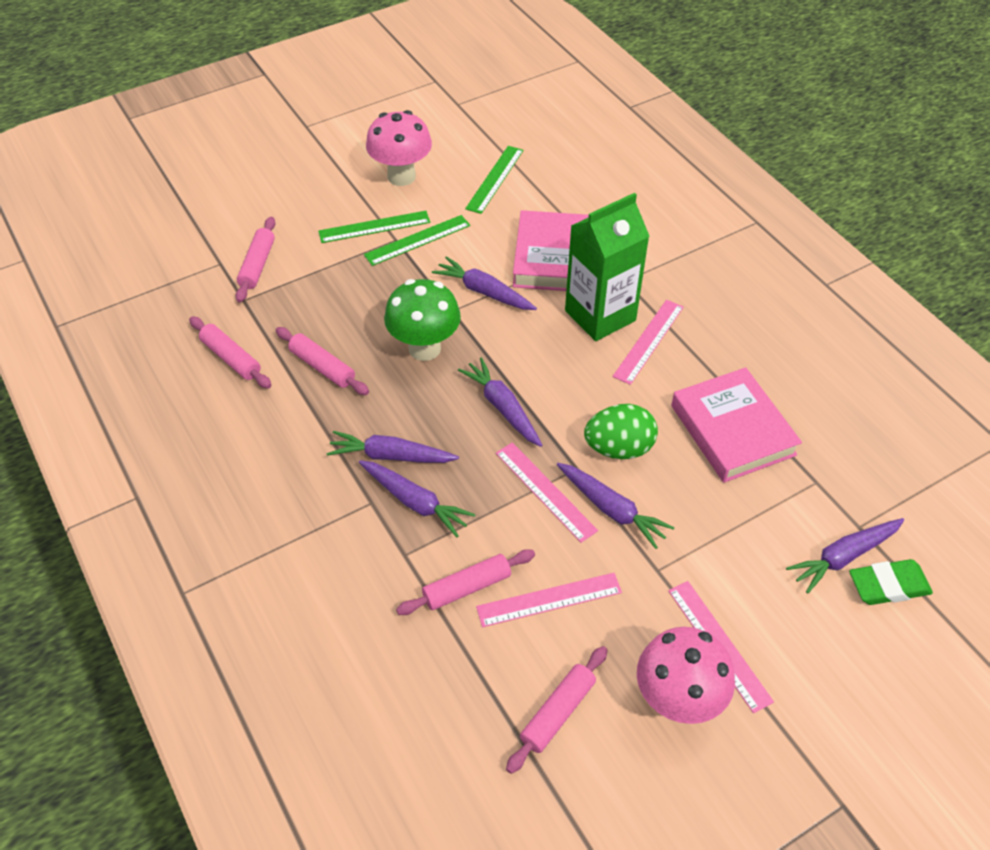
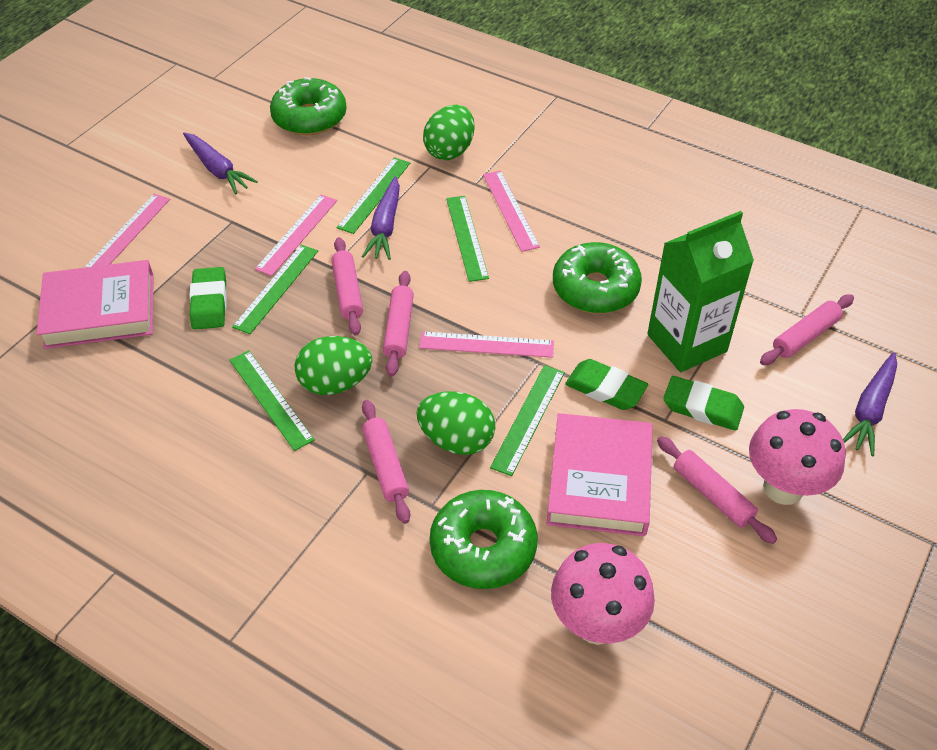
green donut: none = 0 -> [270,77,347,135] [430,490,537,589] [553,242,642,314] = 3
green egg: [584,404,658,459] = 1 -> [294,336,372,395] [416,392,495,455] [423,105,475,160] = 3
green eraser: [849,559,933,605] = 1 -> [189,267,227,330] [565,359,648,410] [663,376,744,431] = 3
green mushroom: [384,279,461,361] = 1 -> none = 0
green ruler: [318,211,430,243] [364,215,470,266] [465,146,524,214] = 3 -> [229,350,315,451] [232,245,318,334] [336,157,410,234] [446,196,489,282] [490,365,565,476] = 5
purple carrot: [327,431,459,463] [359,460,475,537] [432,256,537,310] [458,357,542,447] [557,463,675,549] [786,518,904,594] = 6 -> [183,132,258,194] [362,177,400,260] [843,352,897,456] = 3

